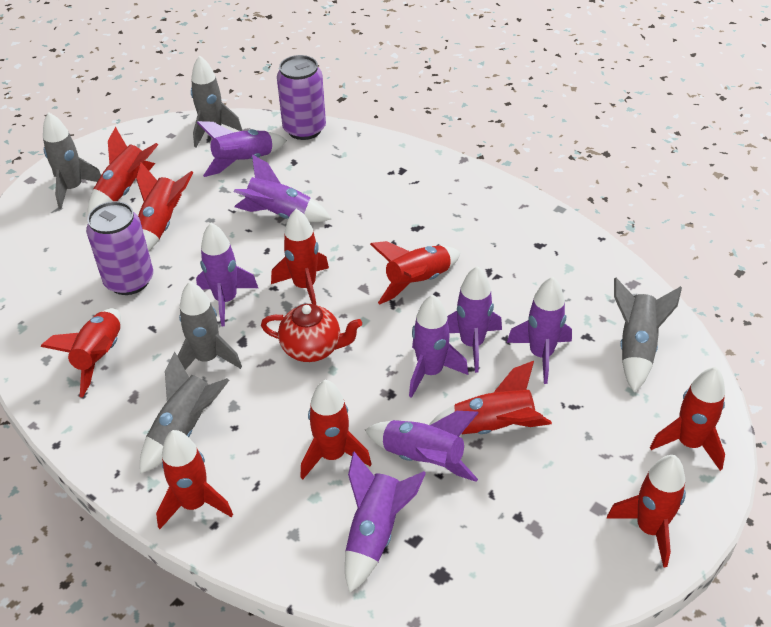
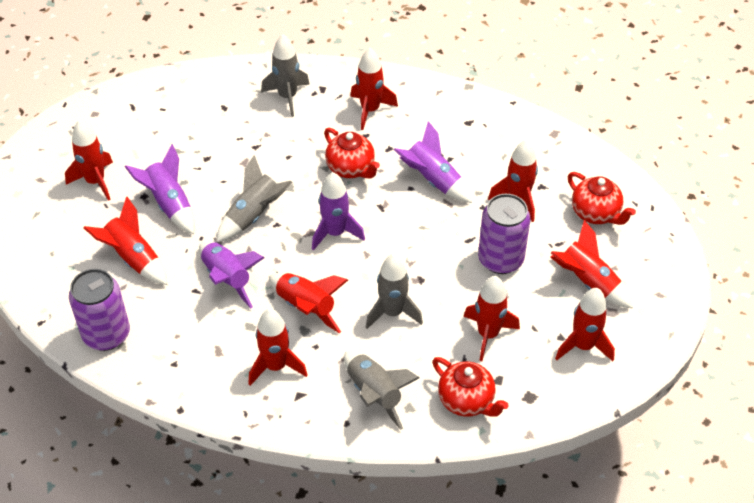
grey rocket: [43,112,101,209] [140,352,229,474] [178,282,242,370] [191,55,242,148] [614,278,682,393] = 5 -> [217,155,292,242] [261,34,310,117] [344,351,420,430] [366,253,423,329] = 4
purple rocket: [196,223,258,326] [197,121,287,177] [234,155,331,222] [345,452,426,593] [365,411,479,482] [409,294,468,398] [447,266,502,373] [507,277,572,384] = 8 -> [125,144,195,234] [199,241,265,308] [312,172,365,251] [394,121,472,203] = 4
red rocket: [40,308,121,397] [88,127,158,215] [136,162,194,251] [156,430,233,529] [271,209,329,305] [300,380,372,480] [370,241,460,304] [429,361,552,434] [607,455,686,568] [650,367,725,471] = 10 -> [65,120,113,201] [84,196,167,285] [249,308,308,386] [269,273,348,333] [350,48,398,130] [463,276,520,361] [488,139,538,222] [550,220,633,309] [555,288,615,361] = 9
red teapot: [261,304,362,362] = 1 -> [324,128,380,179] [432,357,509,417] [568,172,636,225] = 3

